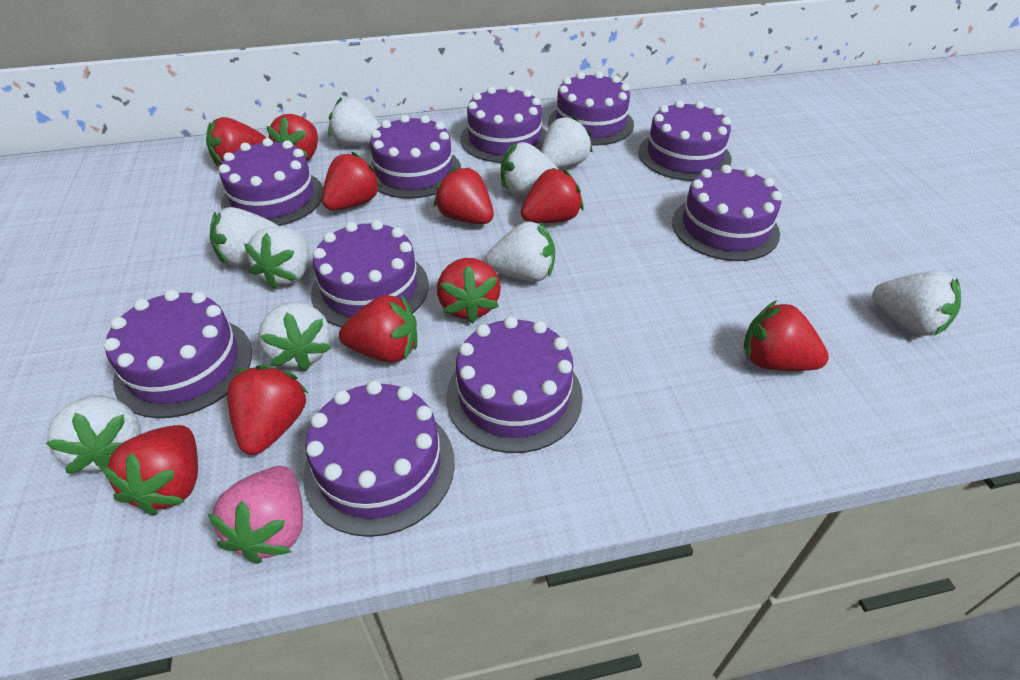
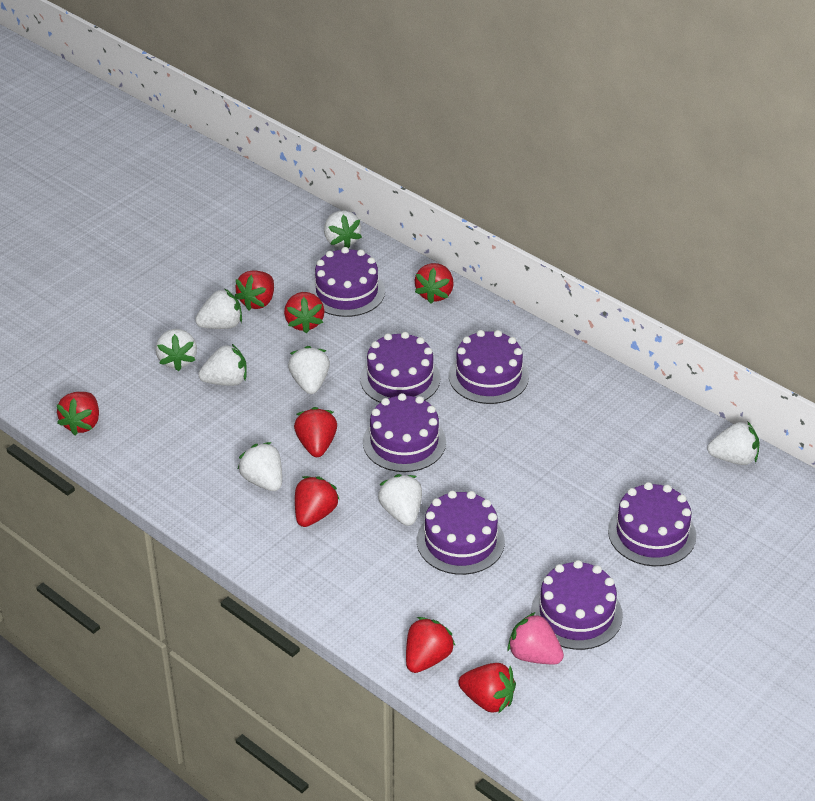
purple cake: [104,289,252,418] [219,138,323,226] [303,381,455,537] [311,220,429,327] [370,115,461,199] [446,316,583,453] [460,85,547,163] [548,72,634,146] [638,100,732,181] [672,165,782,261] = 10 -> [309,247,385,317] [360,332,441,403] [363,393,446,472] [417,491,505,575] [449,330,529,404] [531,560,623,650] [608,482,696,566] = 7
red strawberry: [101,425,198,515] [206,117,266,166] [227,365,308,455] [266,114,318,161] [322,152,382,211] [339,294,417,363] [434,166,494,224] [437,258,501,324] [521,168,583,223] [744,300,829,371] = 10 -> [56,392,99,436] [235,270,274,310] [284,292,325,333] [294,407,337,457] [295,476,340,527] [406,617,455,673] [415,263,454,304] [458,663,516,714] = 8
white strawberry: [46,395,141,473] [210,207,279,267] [244,227,309,289] [258,302,331,371] [328,98,381,146] [485,221,555,282] [501,142,558,195] [541,116,593,168] [872,271,961,336] = 9 -> [156,329,197,371] [195,288,242,329] [198,344,247,386] [237,442,282,491] [288,346,330,394] [324,211,362,248] [378,474,422,526] [707,421,760,465] = 8

